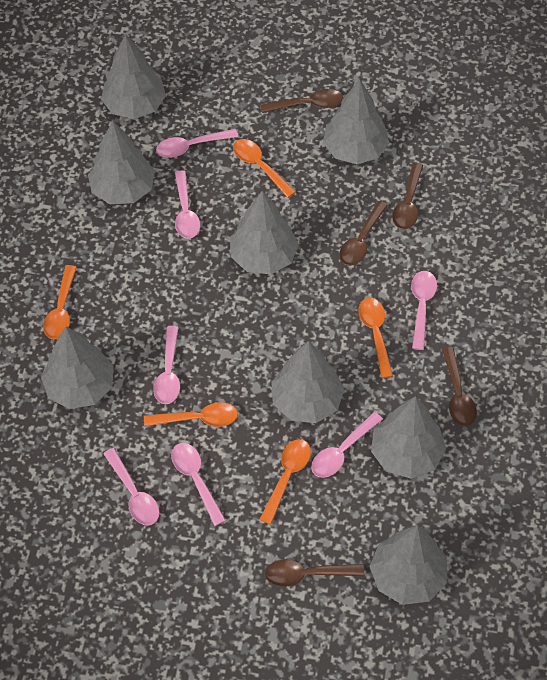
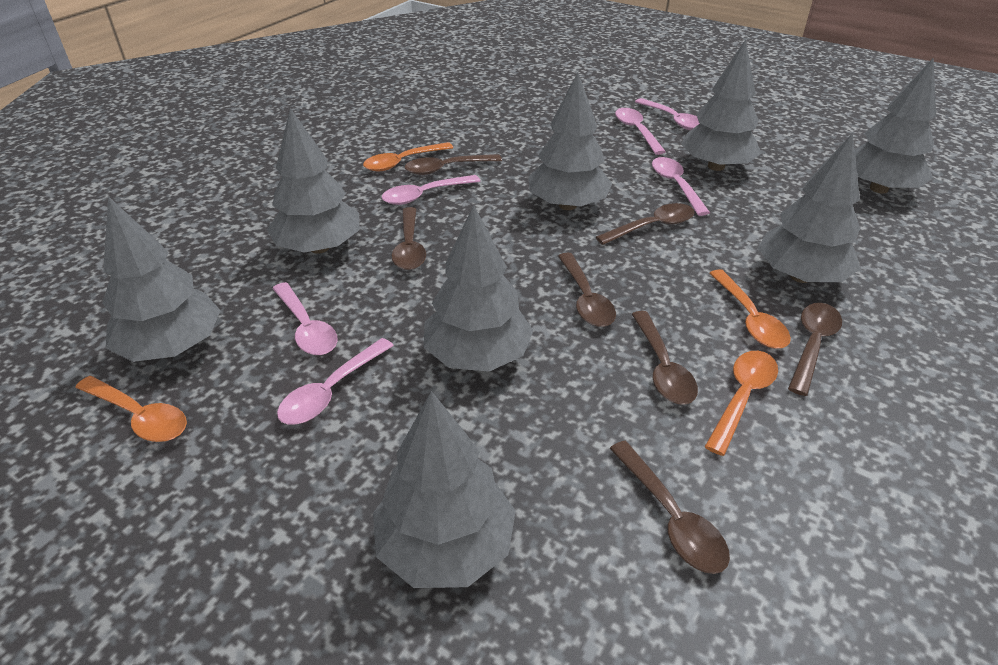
brown spoon: [261,89,343,113] [265,560,365,587] [339,201,388,266] [392,163,423,229] [442,347,477,426] = 5 -> [392,207,426,270] [405,154,502,175] [558,253,616,327] [596,203,694,245] [609,441,730,574] [632,311,698,405] [788,303,842,396] = 7
orange spoon: [43,265,77,339] [144,402,238,427] [233,139,296,198] [260,439,311,524] [358,298,393,378] = 5 -> [75,376,187,442] [363,142,453,171] [705,351,778,456] [709,269,791,348] = 4
pink spoon: [103,448,159,525] [153,326,180,404] [156,129,238,158] [171,443,226,526] [175,170,200,239] [311,412,383,478] [411,271,437,350] = 7 -> [272,282,338,355] [277,338,394,424] [382,175,480,205] [615,108,666,155] [635,98,700,130] [652,157,710,216] = 6

